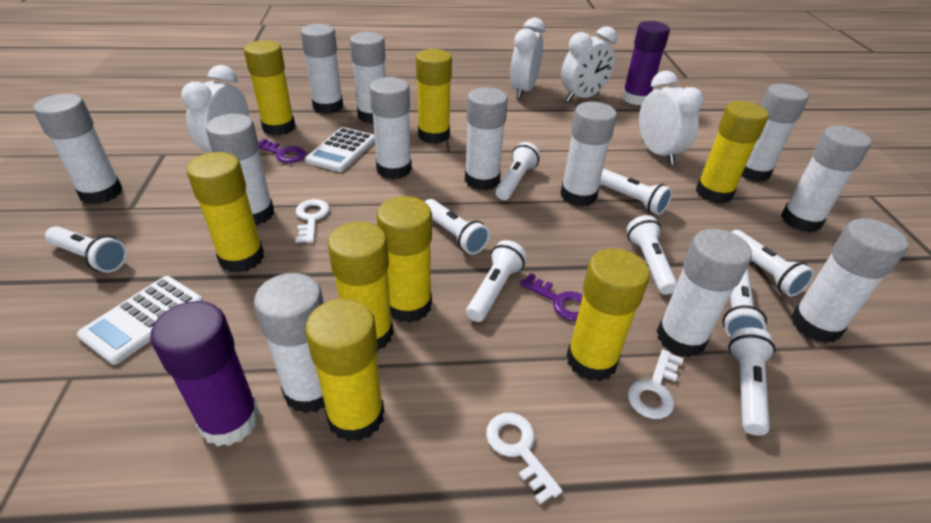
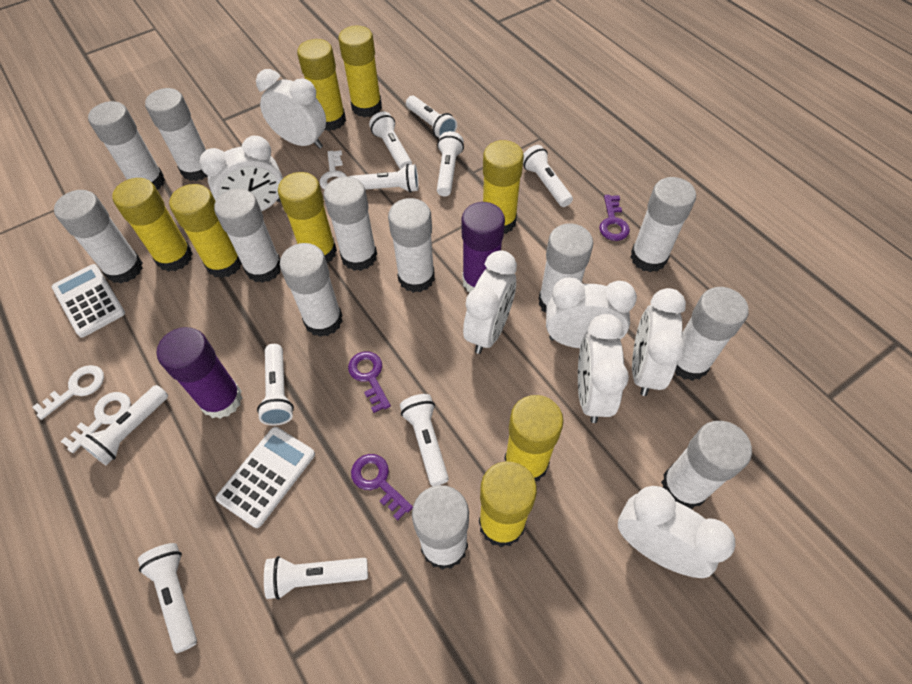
purple key: [258,138,306,163] [520,273,583,321] = 2 -> [348,351,391,413] [351,454,413,520] [599,195,630,241] = 3
white clock: [181,65,249,153] [510,18,545,99] [561,26,617,102] [639,71,704,165] = 4 -> [199,136,283,211] [256,69,326,149] [463,250,517,354] [546,277,637,348] [578,314,629,423] [618,486,735,578] [632,288,686,396] = 7
white flashlight: [45,226,127,273] [425,199,490,255] [466,240,527,322] [496,142,541,200] [599,169,673,215] [626,215,677,295] [723,269,767,337] [728,327,775,435] [732,230,814,297] = 9 -> [79,385,168,465] [138,543,197,653] [257,344,294,425] [264,556,368,600] [349,164,419,193] [369,111,412,169] [400,394,449,486] [406,96,457,138] [437,131,464,196] [523,145,573,207] = 10

